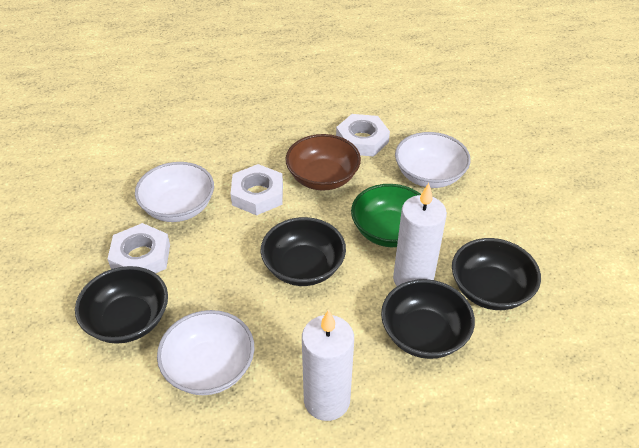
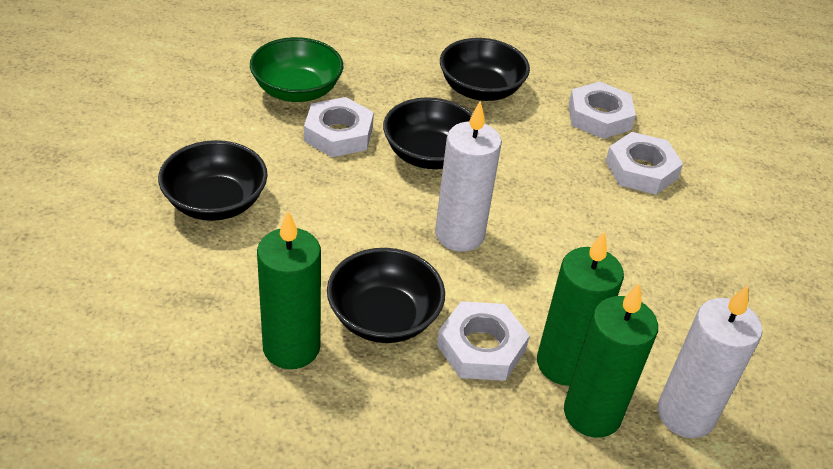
brown bowl: [285,134,361,191] = 1 -> none = 0
green candle: none = 0 -> [257,211,321,369] [537,231,624,386] [564,283,658,438] = 3
white bowl: [135,162,214,222] [157,310,254,395] [395,132,471,188] = 3 -> none = 0
white nut: [107,223,170,274] [231,164,283,215] [336,114,390,157] = 3 -> [304,97,374,157] [437,301,530,381] [568,82,636,139] [606,132,683,194] = 4

